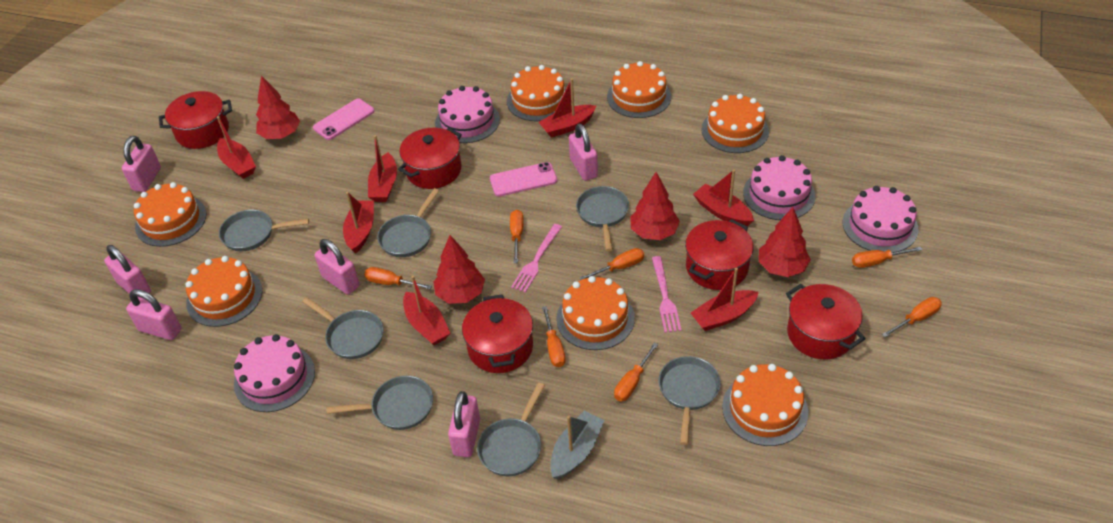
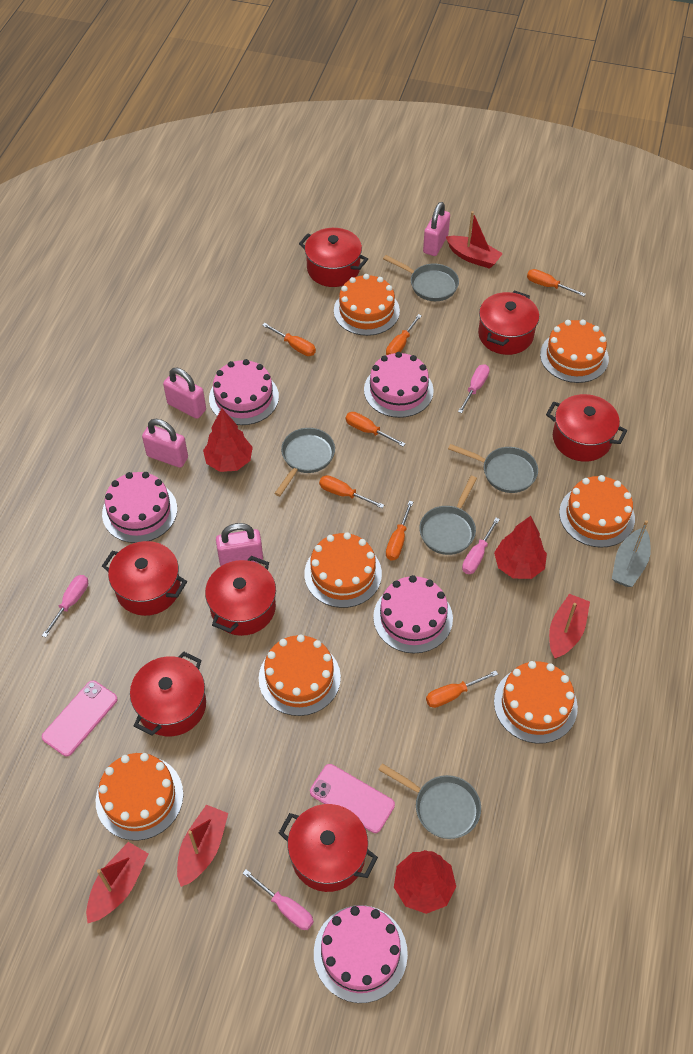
grey pan: [219,210,309,251] [302,297,384,359] [327,376,433,430] [377,188,439,257] [477,382,545,476] [576,186,629,251] [659,356,721,445] = 7 -> [274,428,335,496] [378,763,481,839] [383,255,459,301] [419,476,477,555] [448,444,538,493] = 5
pink cake: [234,334,315,412] [435,86,500,143] [743,155,815,220] [843,186,919,253] = 4 -> [102,472,177,543] [209,359,279,425] [314,905,408,1003] [364,352,434,418] [373,575,453,653] = 5
pink fork: [511,224,562,293] [652,256,681,333] = 2 -> none = 0
pink padlock: [104,245,151,298] [122,136,161,192] [126,289,182,340] [315,239,359,295] [448,391,480,457] [569,124,598,181] = 6 -> [142,419,188,468] [163,368,206,419] [216,523,263,566] [423,202,450,256] = 4
pink screwdriver: none = 0 -> [42,575,88,638] [243,869,314,930] [458,364,490,413] [462,518,500,574] = 4
red boat: [217,116,256,179] [343,192,374,254] [368,135,397,202] [403,276,450,345] [538,78,596,138] [691,268,759,331] [693,170,754,226] = 7 -> [86,842,149,923] [177,805,228,887] [446,211,503,269] [549,594,590,659] = 4
red pot: [159,91,232,149] [398,128,462,189] [462,294,533,373] [685,219,754,290] [786,284,866,359] = 5 -> [102,541,187,616] [130,651,206,736] [205,556,276,636] [279,804,378,892] [299,228,368,287] [478,290,539,355] [546,394,627,462] = 7
red tree: [256,75,300,139] [434,235,485,304] [630,172,680,240] [759,207,811,277] = 4 -> [203,408,253,472] [394,850,456,914] [494,516,547,579] = 3

